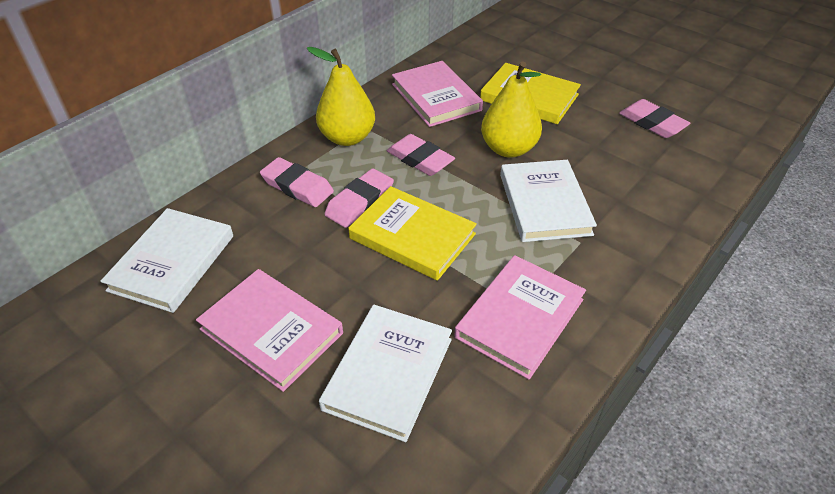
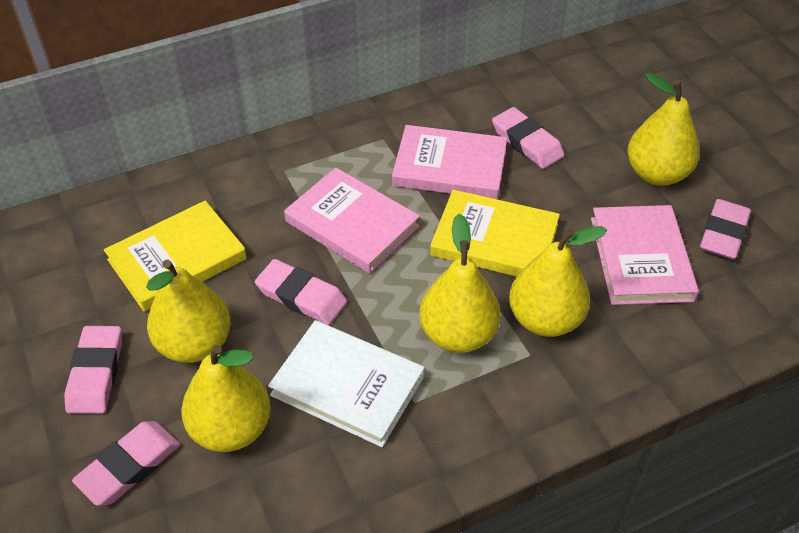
pink eraser: [260,157,334,207] [324,168,394,228] [387,134,455,176] [619,99,690,138] = 4 -> [64,326,122,414] [72,421,180,506] [255,259,347,325] [492,107,564,169] [700,199,751,259] = 5
white book: [100,208,233,313] [319,305,452,442] [500,160,597,242] = 3 -> [268,320,425,447] = 1
yellow pear: [307,47,375,146] [481,62,542,158] = 2 -> [146,260,231,363] [181,345,271,452] [419,214,501,353] [509,226,607,337] [627,73,700,186] = 5

